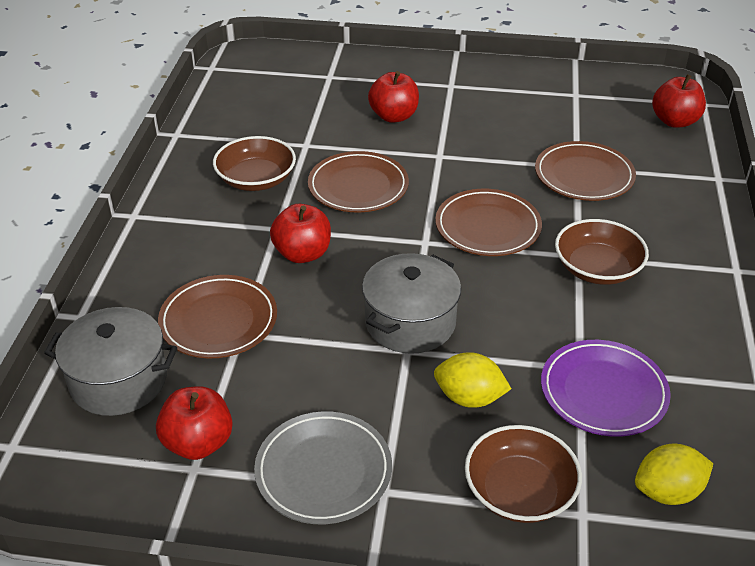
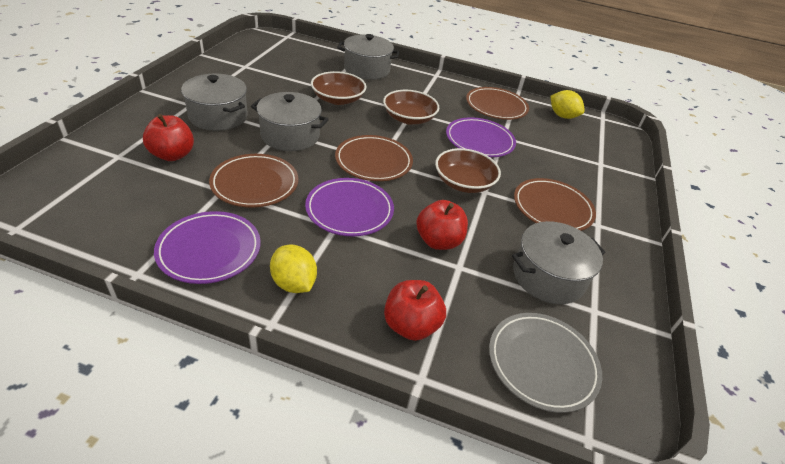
grey pot: [44,307,177,416] [362,253,461,354] = 2 -> [181,73,248,131] [251,92,329,151] [337,34,400,80] [512,221,606,304] = 4
purple plate: [541,340,671,437] = 1 -> [154,211,261,284] [305,178,394,236] [446,117,516,157] = 3
red apple: [156,386,233,460] [270,204,331,263] [368,71,419,123] [652,74,706,128] = 4 -> [143,114,194,161] [384,280,446,341] [417,200,468,250] = 3

